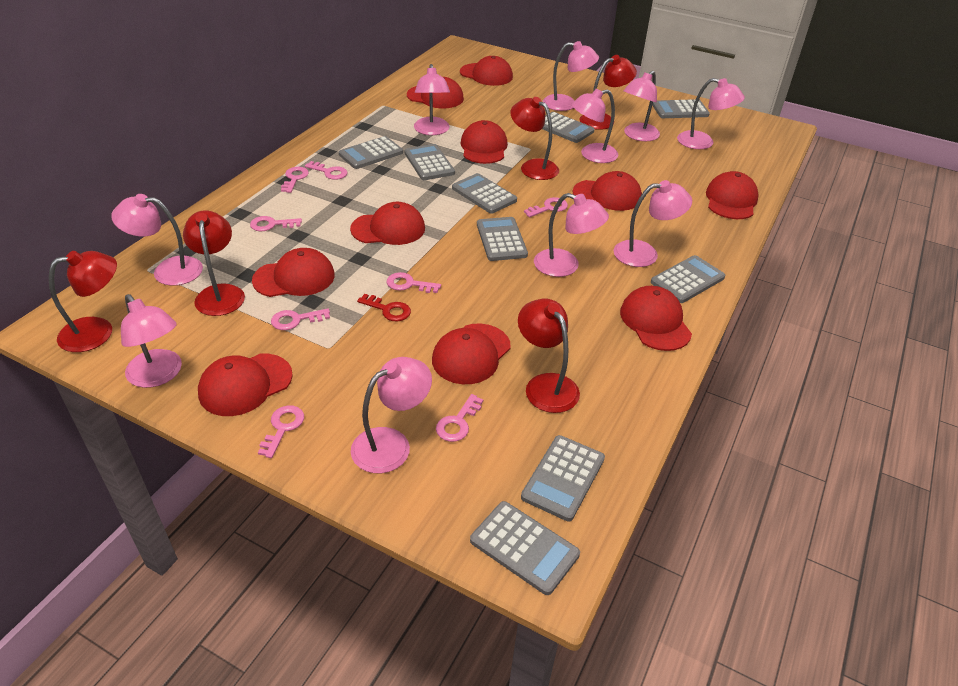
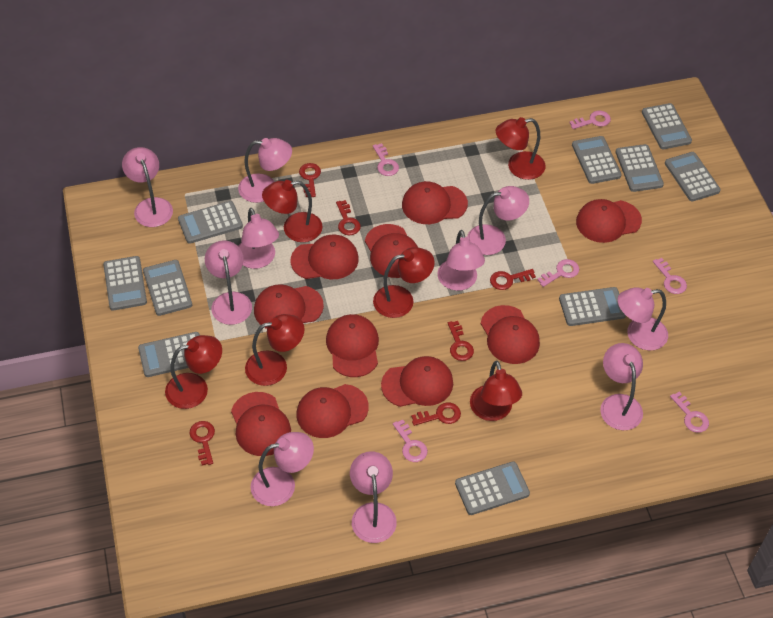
grey calculator: [339,136,403,169] [405,144,455,180] [452,173,517,214] [470,501,580,595] [477,217,528,261] [521,435,605,521] [542,112,594,143] [651,255,725,303] [652,99,710,118] = 9 -> [103,256,147,311] [138,332,200,377] [143,260,192,316] [178,201,243,244] [455,461,530,515] [559,287,626,326] [572,136,622,184] [616,144,664,192] [642,103,692,149] [665,152,721,202] = 10
pink key: [250,216,302,231] [258,405,304,458] [271,308,330,330] [281,167,309,193] [305,161,347,180] [386,272,441,293] [436,394,483,442] [524,197,568,217] = 8 -> [373,143,399,176] [393,419,428,462] [537,259,579,287] [569,111,611,129] [653,258,687,294] [670,392,709,433] = 6
red key: [357,294,411,321] = 1 -> [190,421,215,465] [299,163,321,197] [336,200,361,236] [411,402,461,426] [448,321,474,361] [490,269,536,290] = 6
red lamp: [49,251,117,352] [183,210,245,316] [510,97,559,180] [518,299,580,413] [579,55,637,130] = 5 -> [165,335,222,409] [245,314,305,386] [262,180,322,242] [373,247,435,318] [470,361,522,421] [496,117,546,180] = 6

